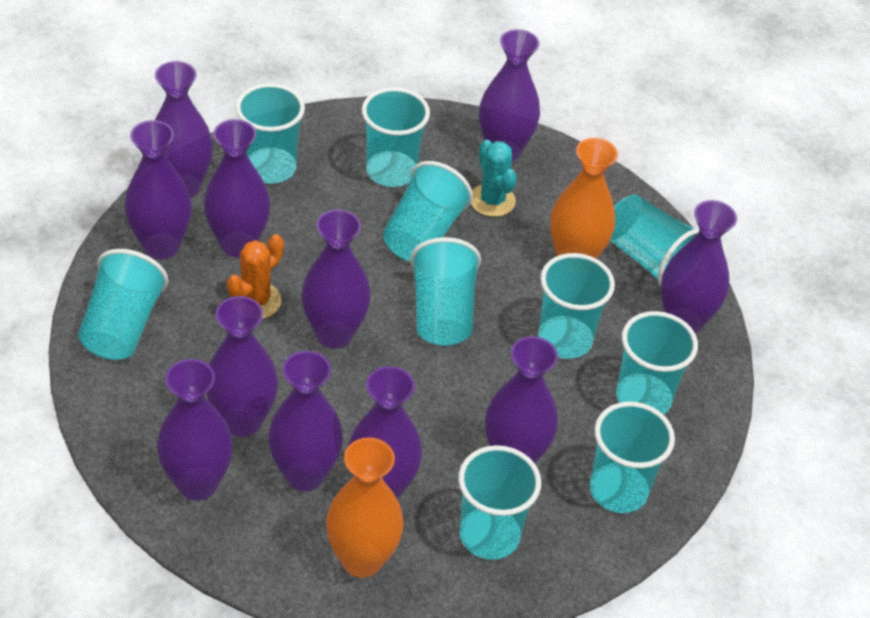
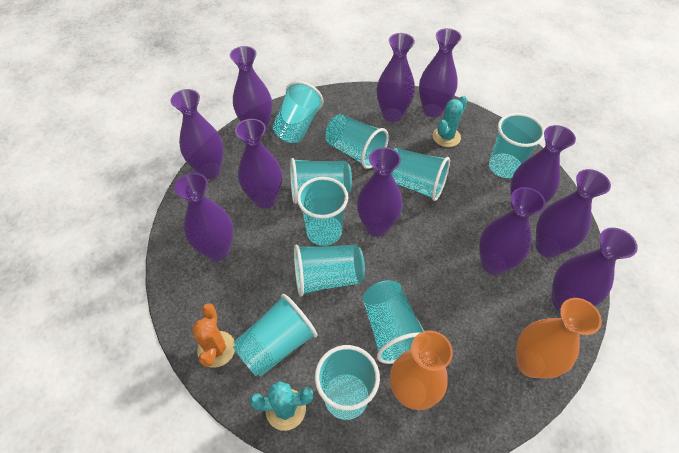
turquoise cactus: [471,140,517,217] = 1 -> [250,381,313,431] [433,96,468,147] = 2

